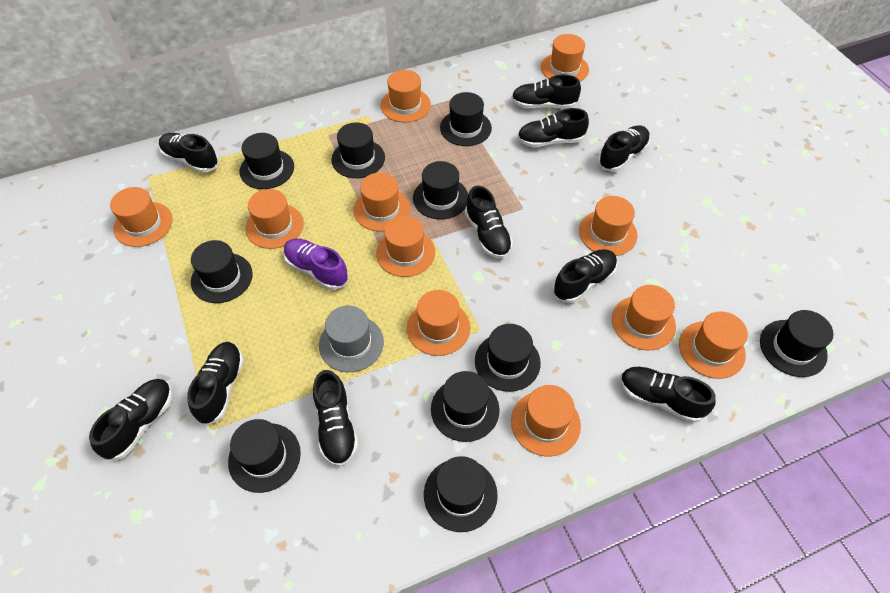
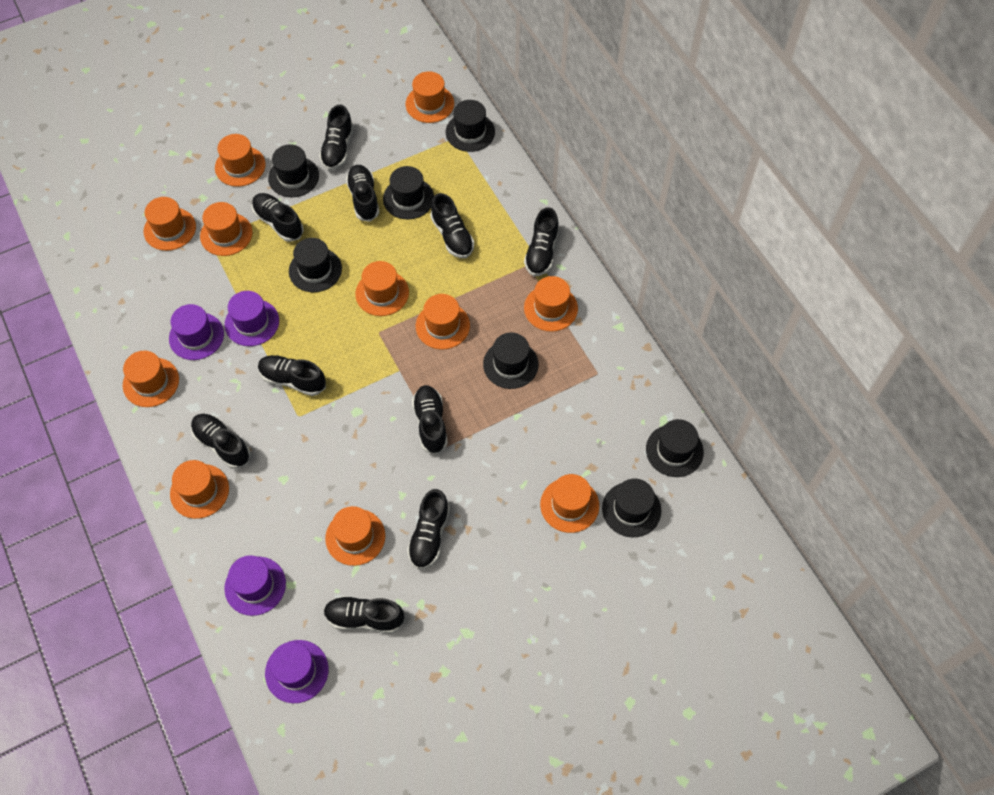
black hat: [191,240,253,303] [228,419,301,493] [240,133,294,189] [331,122,385,178] [413,161,468,219] [424,456,498,532] [431,371,499,442] [440,92,492,146] [475,324,541,392] [760,310,834,377] = 10 -> [268,144,319,197] [289,238,342,292] [383,166,434,219] [446,100,495,152] [483,333,539,389] [602,479,661,537] [646,419,704,477] = 7
grey hat: [319,305,384,372] = 1 -> none = 0
purple hat: none = 0 -> [169,304,224,360] [224,555,286,616] [225,291,279,346] [265,640,328,703] = 4
purple shoe: [283,238,349,290] = 1 -> none = 0

